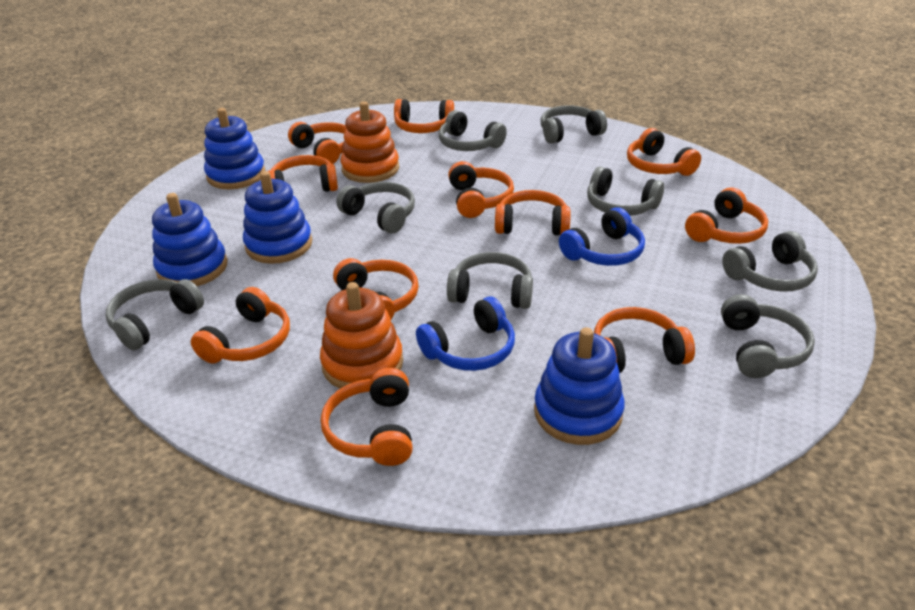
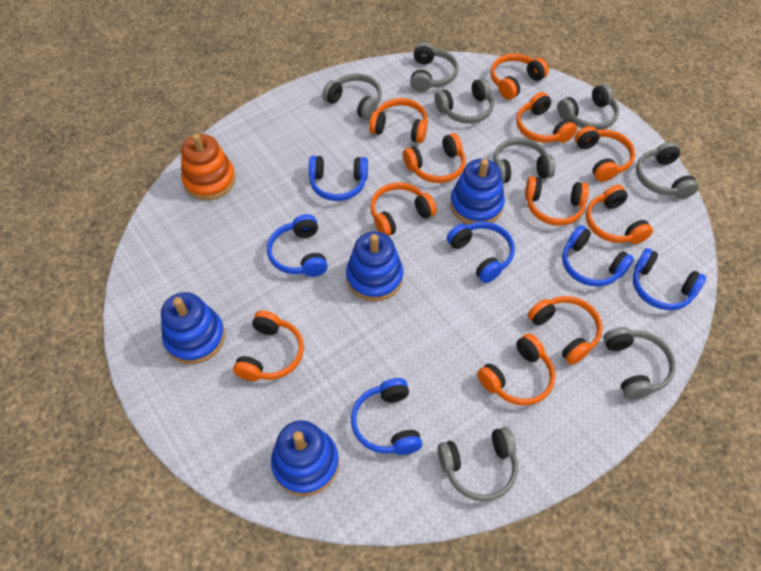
blue headphones: [416,297,515,371] [559,207,645,266] = 2 -> [267,214,328,277] [308,156,368,201] [351,378,422,455] [447,222,515,283] [562,225,634,287] [633,248,706,310] = 6
orange stacking toy: [320,282,403,389] [341,101,399,183] = 2 -> [181,133,236,200] = 1

